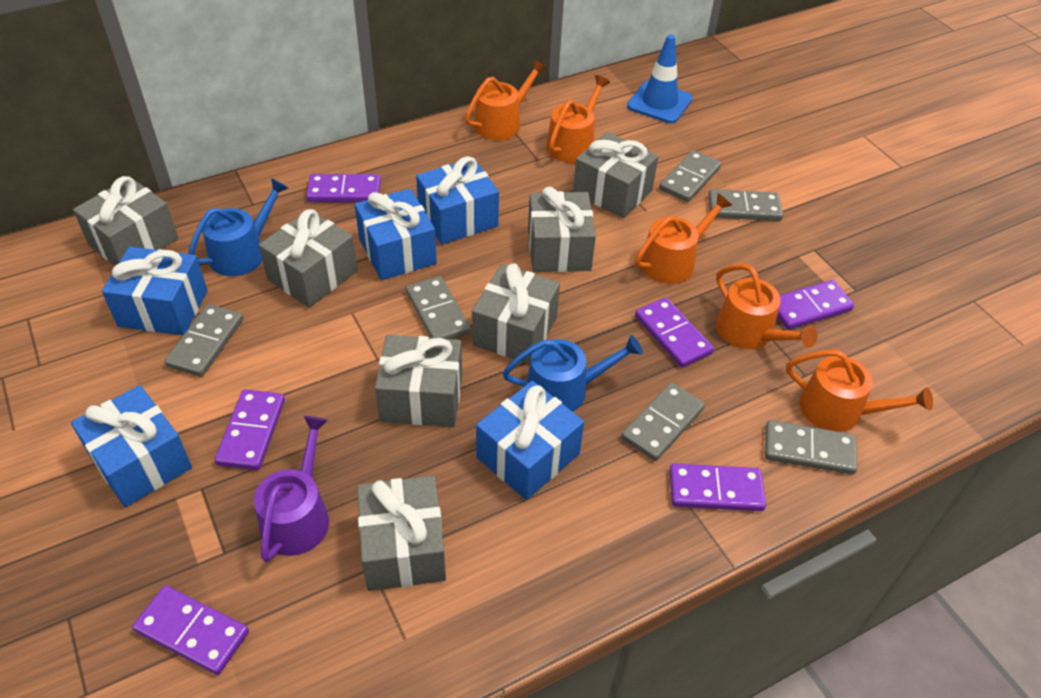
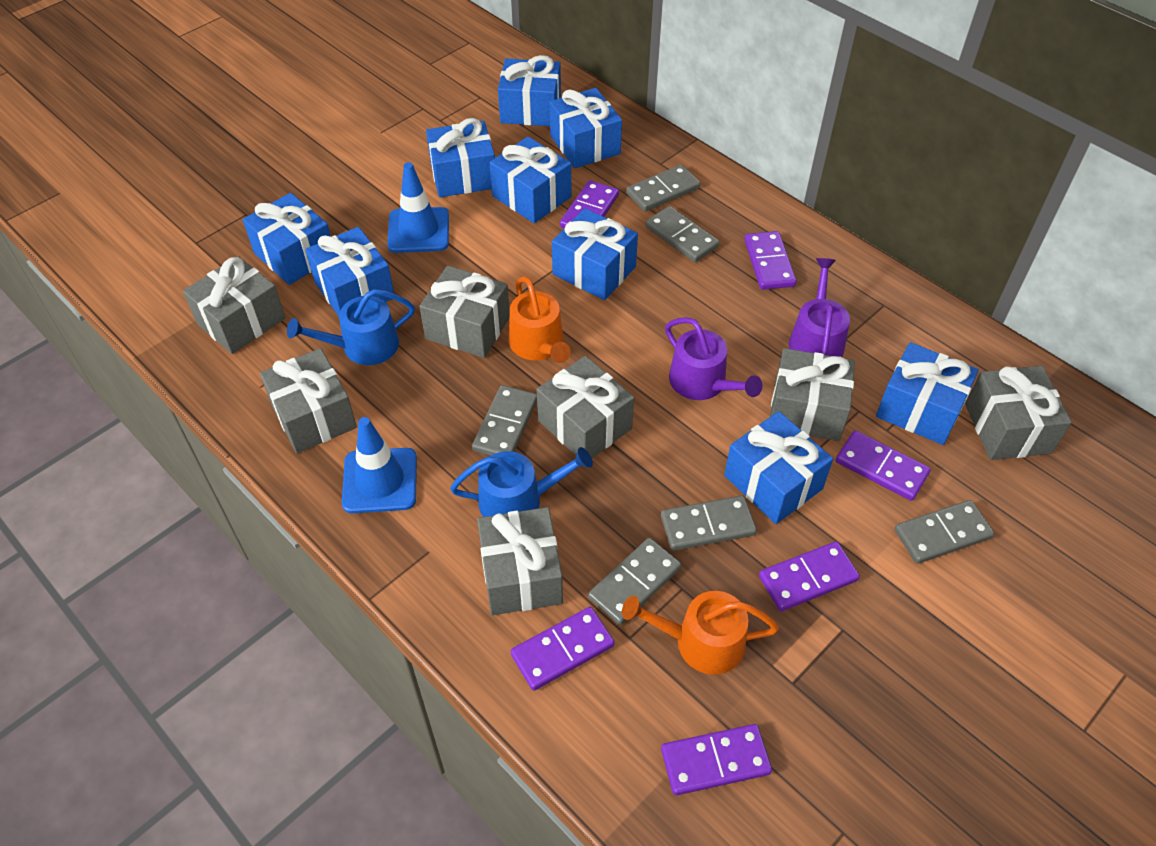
blue gift: [71,385,192,507] [102,247,208,335] [355,189,437,280] [416,156,499,245] [476,381,584,500] = 5 -> [243,193,331,285] [305,227,394,316] [426,118,495,197] [489,137,571,223] [498,55,561,126] [549,88,622,168] [552,208,638,300] [724,411,833,524] [876,342,979,445] = 9
blue traffic cone: [627,35,693,123] = 1 -> [342,417,417,513] [387,162,449,253] = 2
orange watering can: [465,59,547,140] [547,75,610,163] [635,193,733,284] [716,264,818,349] [786,350,933,432] = 5 -> [509,277,571,363] [622,591,779,675] = 2
purple watering can: [254,416,329,562] = 1 -> [665,317,763,400] [788,258,850,357] = 2

